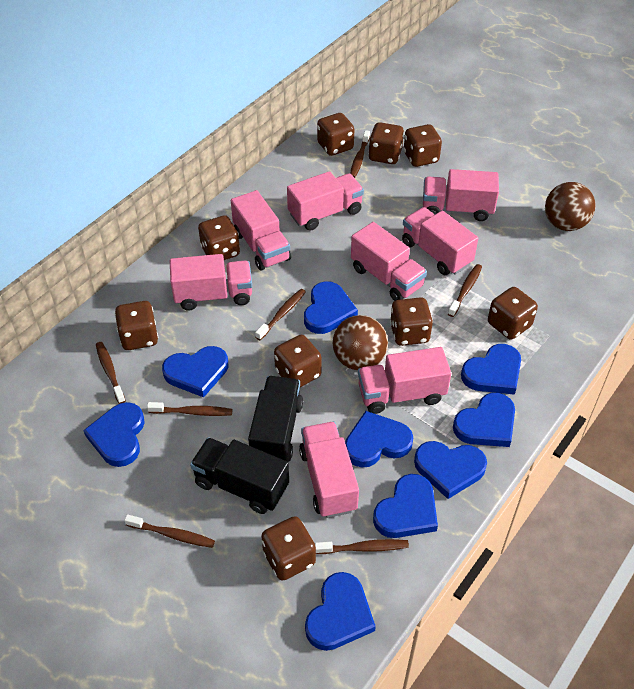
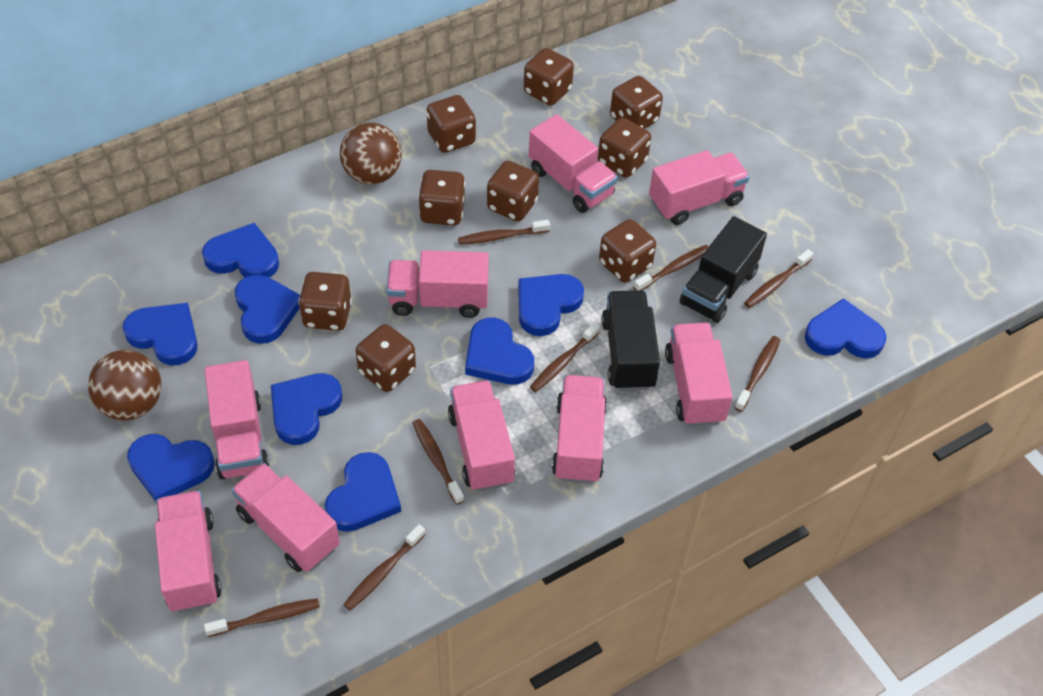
brown toothbrush: [96,342,126,404] [124,514,215,548] [147,402,233,416] [255,289,306,340] [315,539,409,554] [350,130,370,178] [448,264,482,317] = 7 -> [204,598,320,637] [343,524,426,610] [413,419,464,505] [458,220,550,245] [530,322,600,392] [633,245,708,290] [734,336,780,412] [744,249,814,308] = 8
pink truck: [170,254,252,311] [231,190,291,270] [287,171,364,231] [299,422,359,518] [351,222,427,301] [358,347,451,414] [402,207,478,275] [423,169,499,221] = 8 -> [155,491,222,612] [205,360,269,479] [231,463,340,572] [387,250,489,318] [448,380,515,491] [529,114,618,213] [552,375,607,484] [649,150,750,225] [665,323,733,426] = 9

